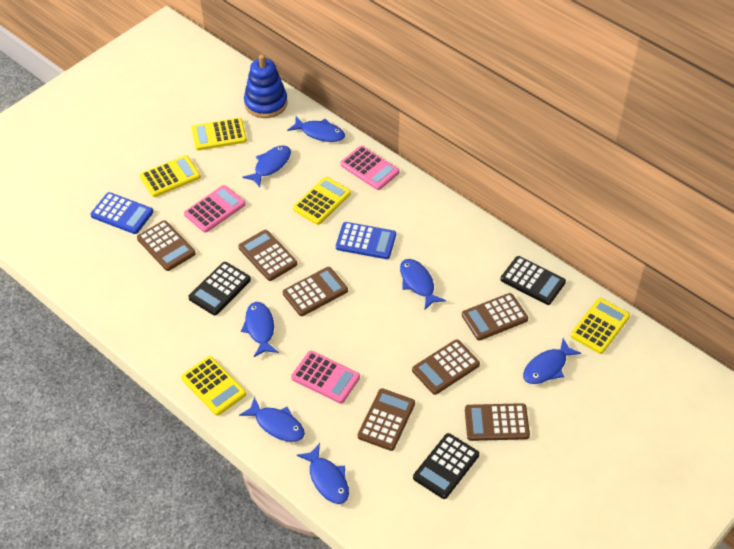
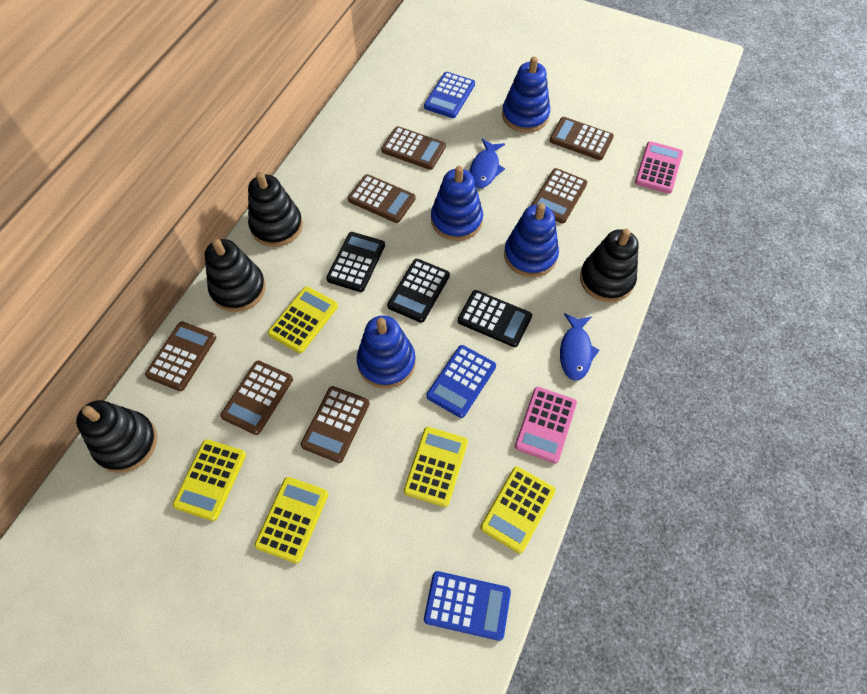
black stacking toy: none = 0 -> [76,400,157,473] [205,239,266,312] [248,172,303,247] [580,229,639,302] = 4
blue calculator: [90,192,153,234] [336,222,396,259] = 2 -> [424,72,475,118] [424,571,511,641] [426,345,496,418] = 3
blue fish: [239,396,305,442] [241,302,279,357] [242,145,291,187] [287,116,345,142] [297,443,349,504] [400,259,446,309] [523,338,581,384] = 7 -> [469,139,505,188] [560,313,599,381] = 2
blue stacking toy: [244,54,288,118] = 1 -> [357,316,416,389] [431,166,483,241] [502,57,550,133] [504,203,559,277] = 4
pink calculator: [184,185,245,233] [291,351,360,404] [340,146,399,190] = 3 -> [515,387,577,463] [635,141,683,194] = 2

